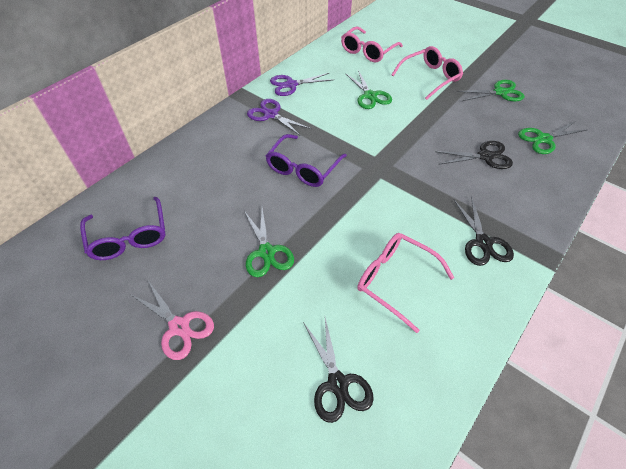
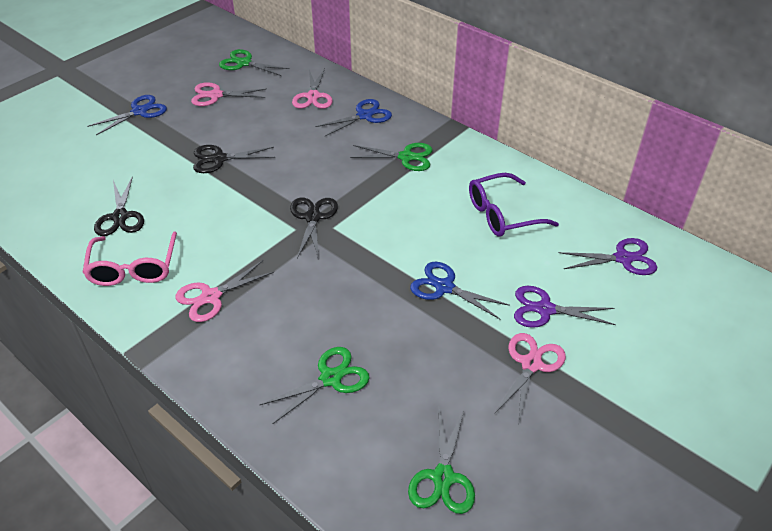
blue scissors: none = 0 -> [87,95,167,135] [315,99,392,136] [410,262,510,319] = 3
pink glasses: [341,26,403,63] [357,233,454,333] [392,46,463,100] = 3 -> [82,231,177,286] = 1
pink scissors: [130,281,214,360] = 1 -> [175,260,274,322] [191,82,266,106] [292,68,333,109] [494,333,566,422] = 4
purple glasses: [80,197,166,260] [266,134,347,187] = 2 -> [469,173,559,237] = 1

